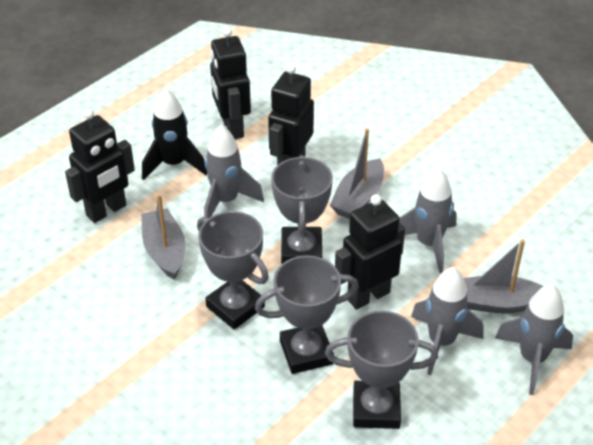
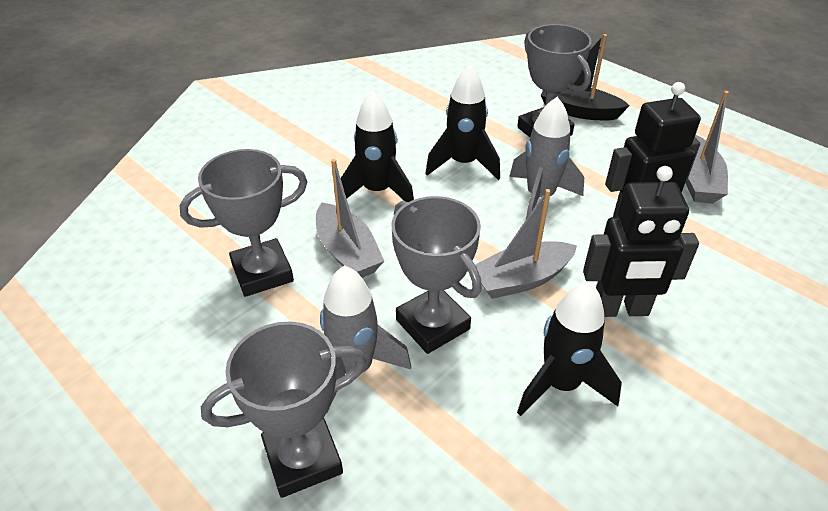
black boat: none = 0 -> [540,34,630,120] = 1
black robot: [65,109,135,223] [210,28,251,139] [268,64,314,165] [335,195,405,310] = 4 -> [583,166,699,317] [605,82,701,217] = 2
black rocket: [142,89,207,180] = 1 -> [341,91,414,202] [425,65,500,180] [517,281,622,416] = 3
grey rocket: [204,125,264,218] [399,168,457,273] [411,267,483,375] [495,284,573,395] = 4 -> [320,265,411,414] [509,97,584,221] = 2

